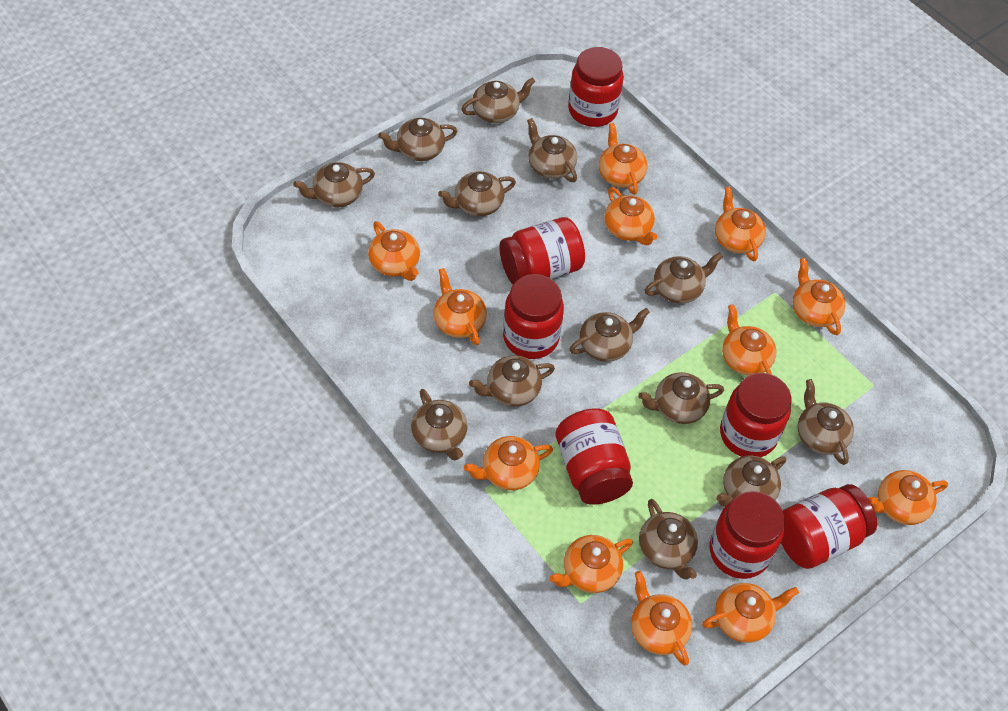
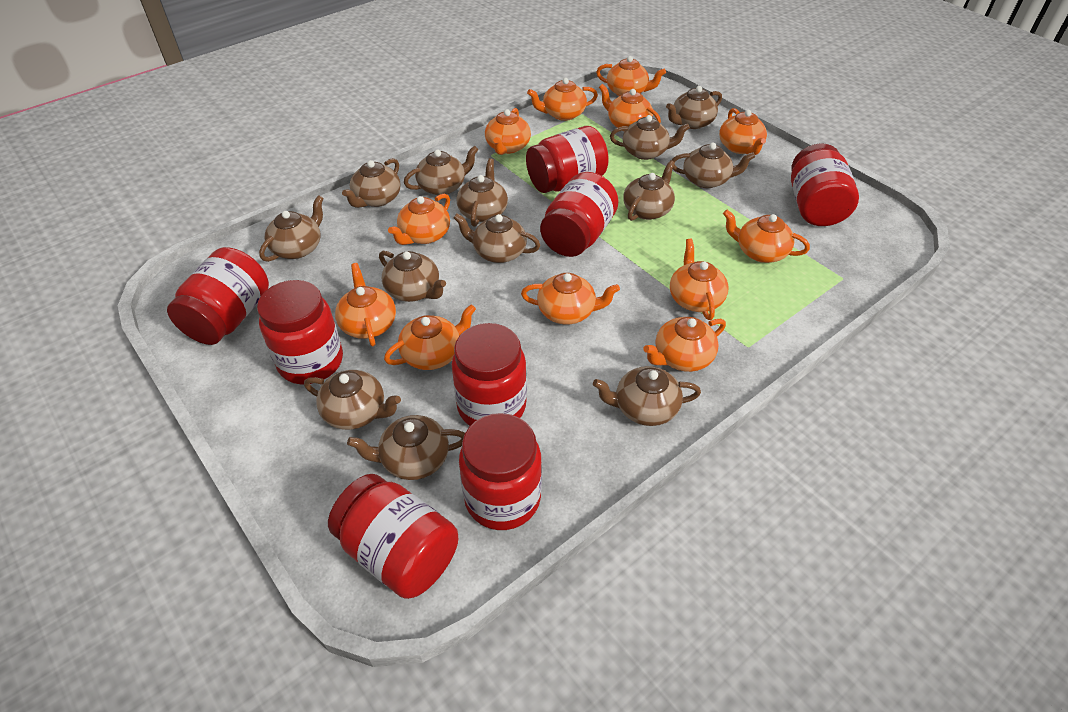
red jar: [499,217,585,284] [503,274,564,359] [556,408,633,505] [568,47,624,127] [710,491,785,579] [720,373,791,457] [781,484,877,569] = 7 -> [167,247,269,345] [257,280,343,384] [328,474,458,599] [452,323,527,426] [459,413,542,530] [526,126,609,193] [540,172,619,257] [791,143,859,226] = 8

